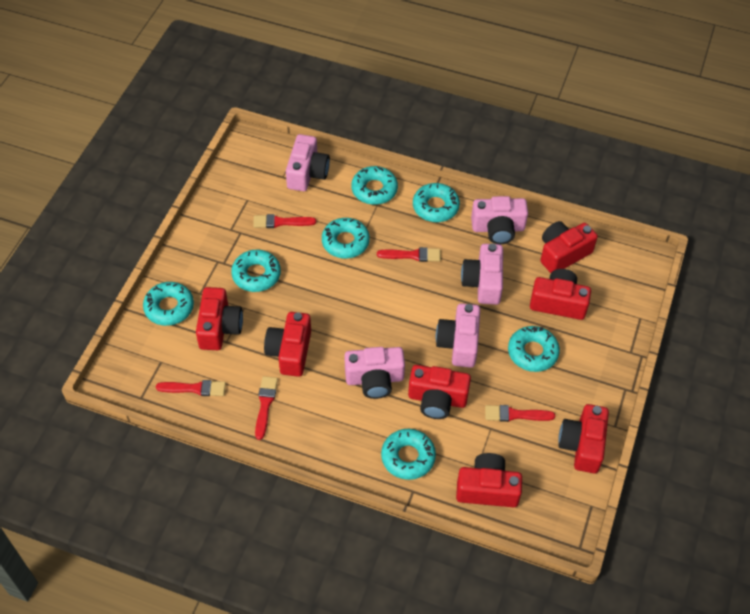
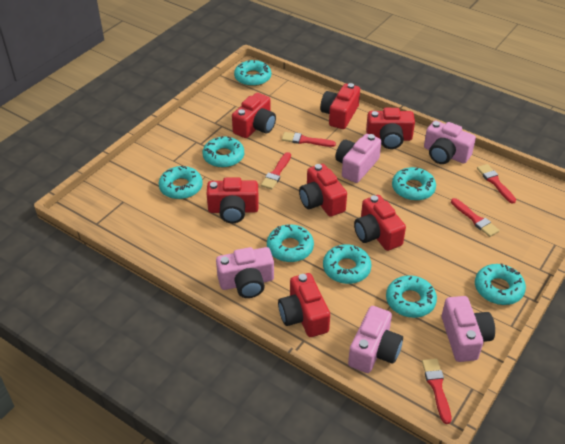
turquoise donut: [143,282,194,326] [231,250,281,292] [322,218,370,258] [351,166,398,205] [381,429,436,480] [413,183,460,222] [508,326,560,372] = 7 -> [159,166,203,199] [202,136,244,168] [234,60,271,86] [267,224,314,262] [323,244,372,284] [386,275,437,318] [392,167,436,201] [475,263,526,305] = 8

